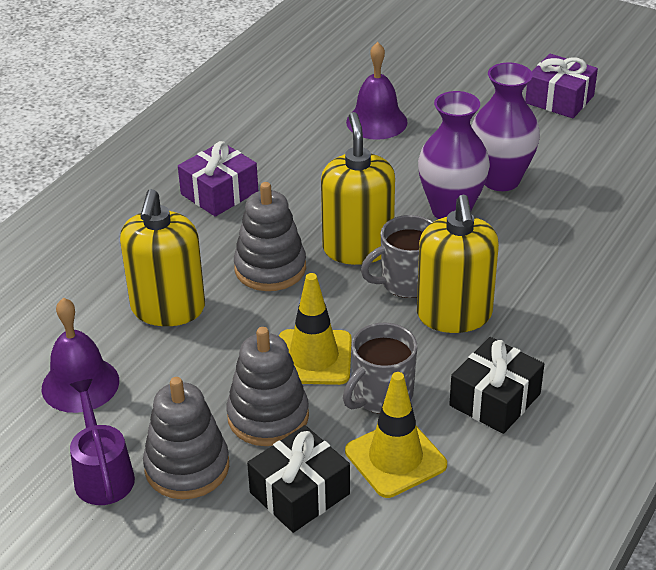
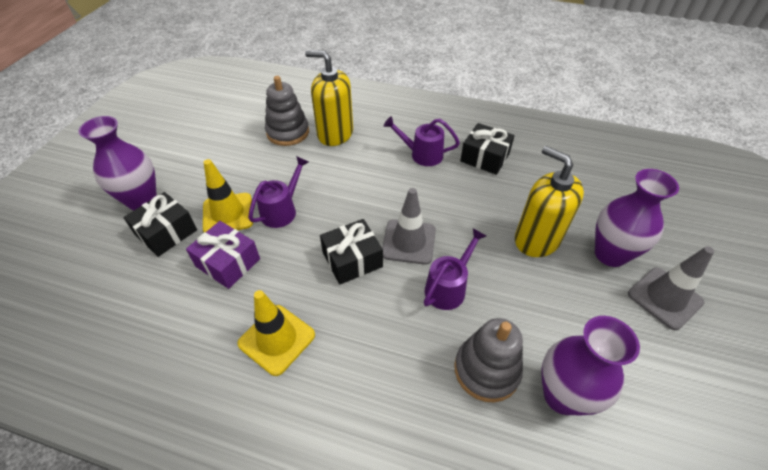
black gift: [247,425,350,533] [449,337,544,434] = 2 -> [123,192,197,257] [320,219,383,285] [460,123,515,175] = 3
grey mug: [343,323,417,414] [361,215,433,298] = 2 -> none = 0
grey stacking toy: [143,377,229,499] [227,327,309,446] [234,182,306,291] = 3 -> [265,76,309,146] [454,318,523,402] = 2
grey traffic cone: none = 0 -> [382,188,436,265] [628,246,714,330] = 2
purple bell: [42,298,119,413] [346,42,408,140] = 2 -> none = 0
purple gift: [178,141,258,217] [525,54,598,118] = 2 -> [186,221,260,289] = 1
purple vase: [418,91,490,219] [471,62,540,191] = 2 -> [78,116,157,210] [541,316,640,416] [595,169,679,267] = 3
purple watering can: [70,379,135,505] = 1 -> [248,156,309,228] [384,116,460,166] [424,228,486,310] = 3
yellow soap dispenser: [120,189,205,326] [321,112,395,265] [417,195,499,333] = 3 -> [305,50,353,146] [515,146,584,257] = 2

